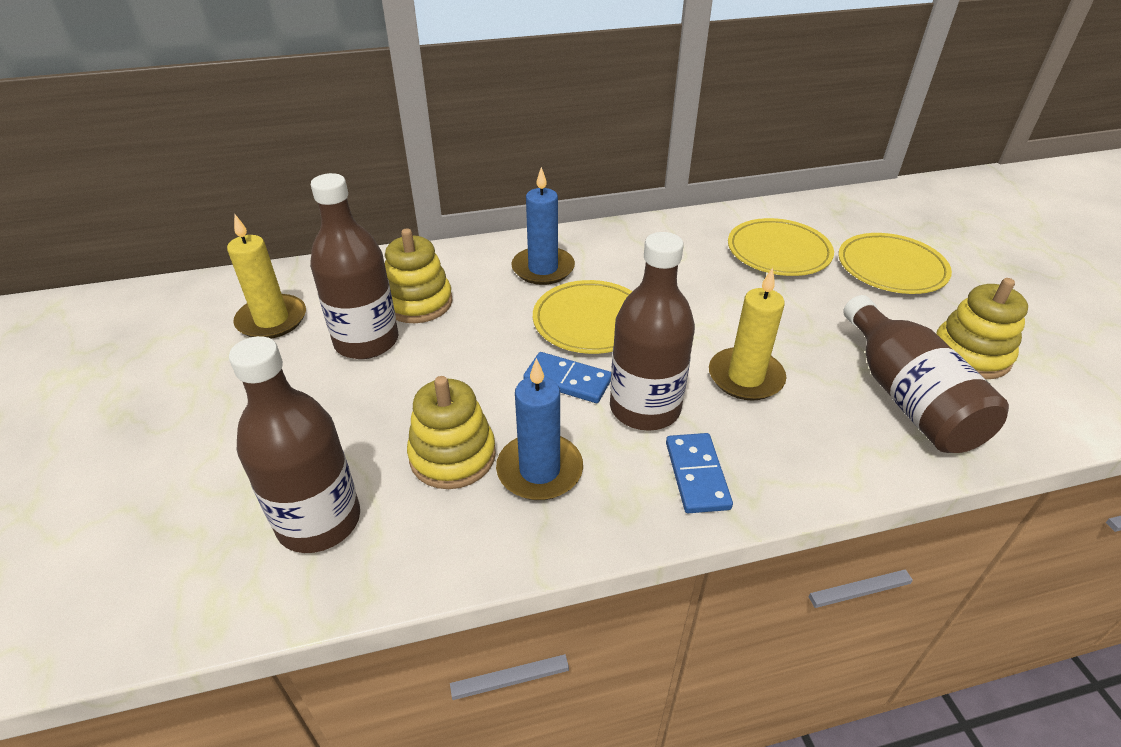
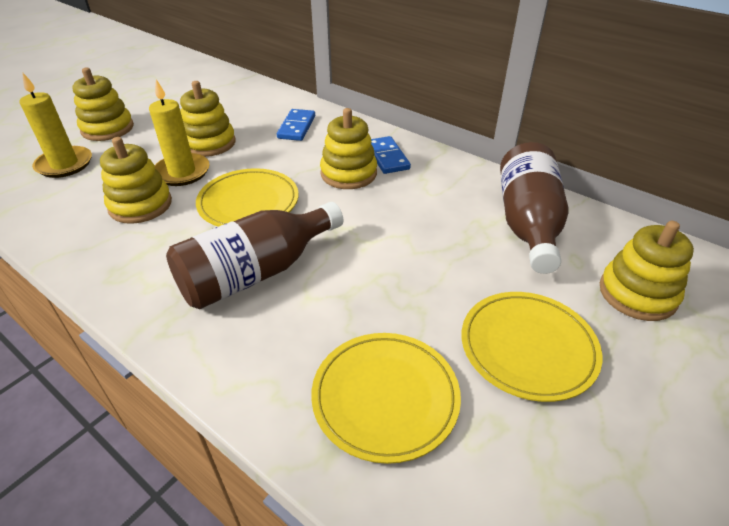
blue candle: [496,358,583,500] [511,167,575,285] = 2 -> none = 0
brown bottle: [229,336,360,553] [310,173,398,359] [610,232,695,431] [843,295,1009,453] = 4 -> [166,202,343,309] [500,142,569,274] = 2
yellow stacking toy: [385,228,453,323] [407,376,496,489] [936,278,1028,379] = 3 -> [72,68,134,141] [100,137,172,224] [180,81,236,157] [320,108,377,189] [600,221,694,321] = 5

